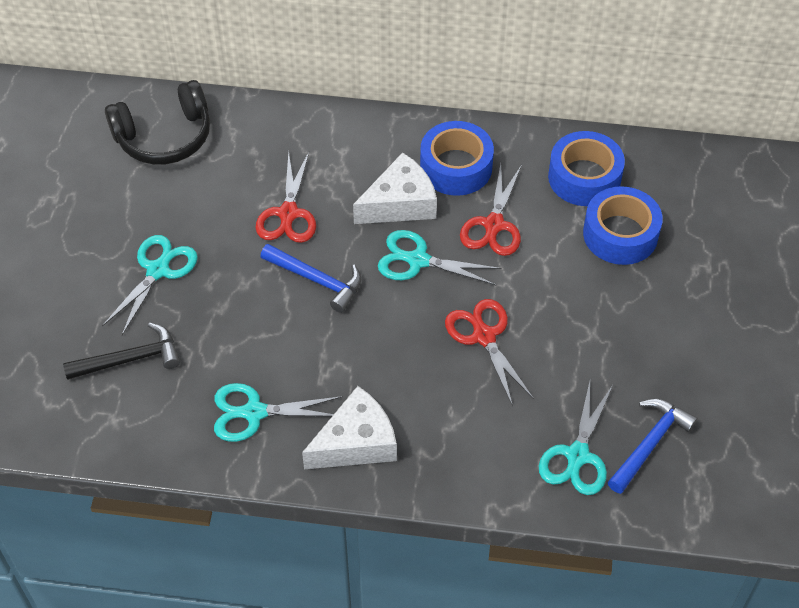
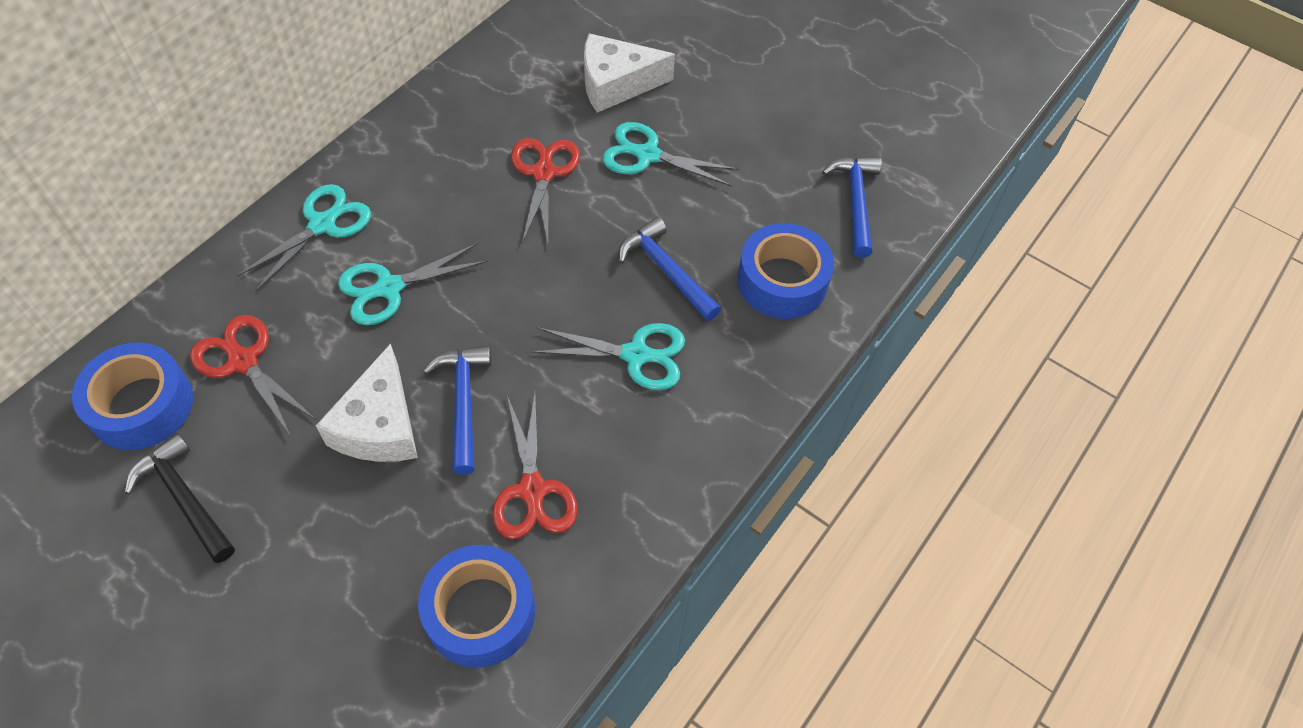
black headphones: [105,80,210,165] = 1 -> none = 0
blue hammer: [260,244,361,313] [608,399,698,494] = 2 -> [423,345,492,475] [619,217,721,321] [822,157,882,258] = 3

